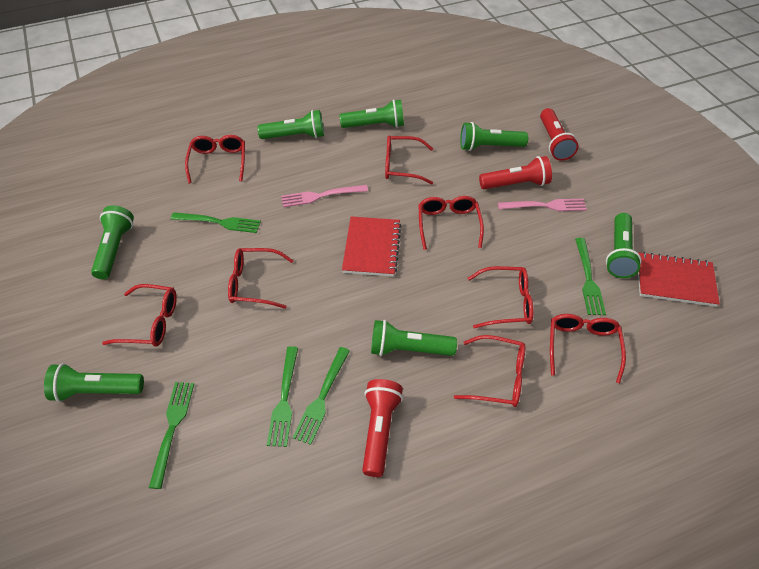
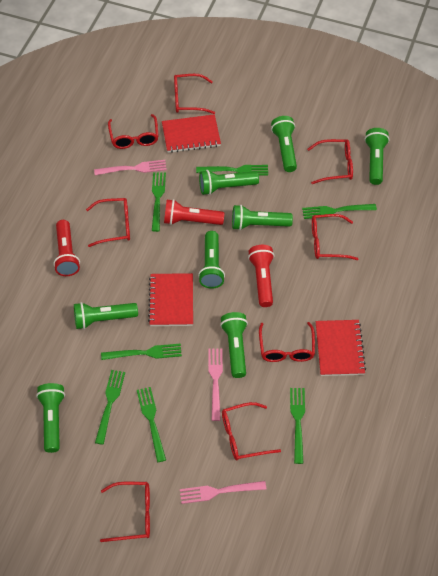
green flashlight: [44,363,144,402] [91,205,134,279] [257,110,324,139] [339,99,404,128] [371,320,457,356] [460,122,528,151] [606,213,642,278] = 7 -> [36,383,65,453] [74,302,138,329] [198,231,225,289] [199,170,259,195] [220,312,248,378] [232,205,293,230] [271,116,297,172] [365,128,389,185] = 8
green fork: [149,382,194,489] [171,212,261,233] [267,346,298,447] [292,347,350,445] [575,238,606,315] = 5 -> [95,370,125,445] [101,343,182,360] [137,387,166,462] [152,172,166,232] [196,165,268,176] [290,388,305,464] [302,204,377,219] = 7
pink fork: [281,185,368,207] [498,199,587,211] = 2 -> [94,160,167,175] [180,481,266,504] [208,348,223,421] = 3
red notebook: [342,217,402,277] [638,252,720,307] = 2 -> [148,273,193,326] [162,114,221,153] [315,320,366,376] = 3

